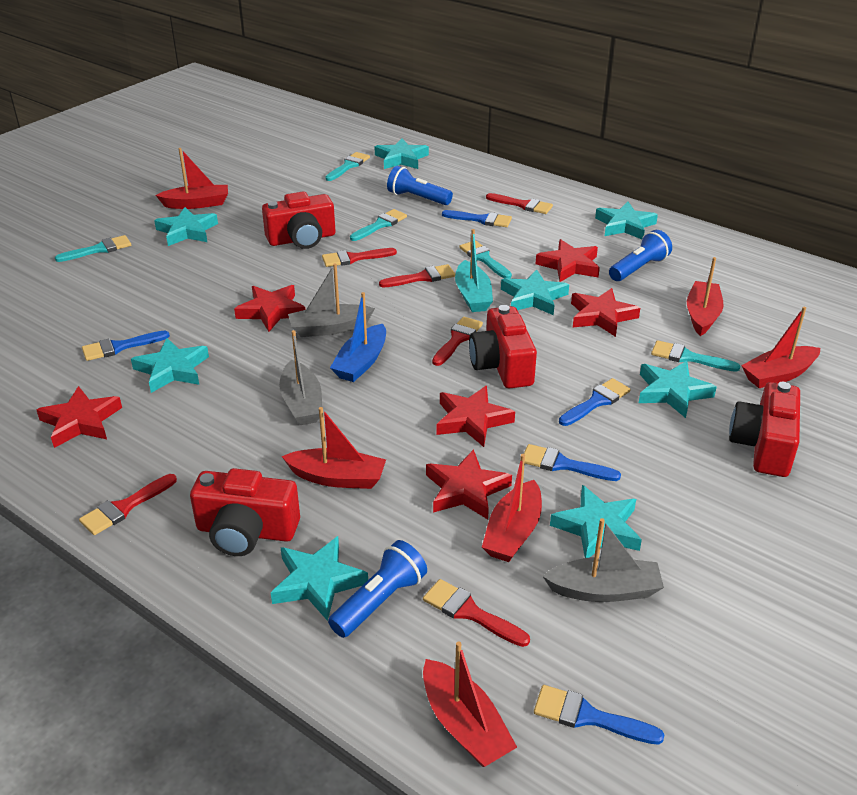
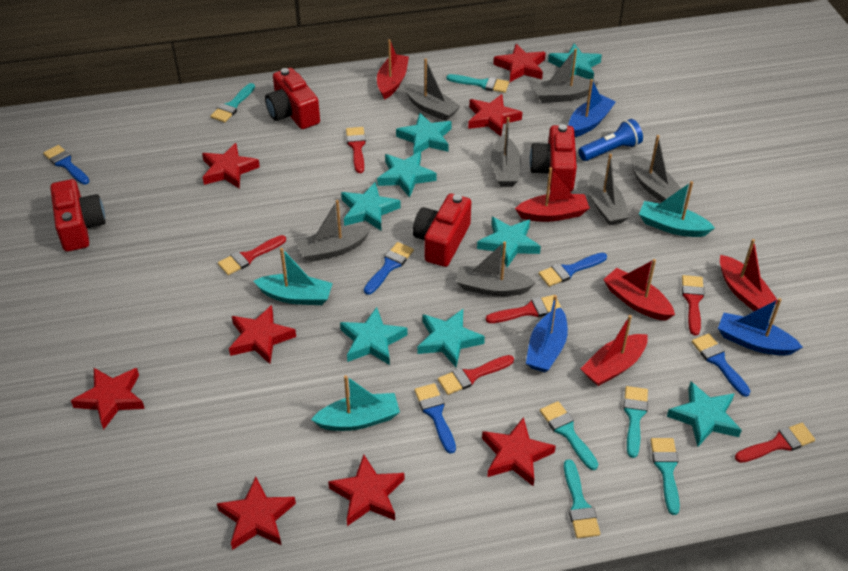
blue boat: [330,292,386,382] = 1 -> [526,295,568,372] [568,79,616,137] [718,298,803,356] = 3
blue flashlight: [328,540,427,638] [387,166,453,205] [609,230,672,281] = 3 -> [578,119,643,161] = 1
grey boat: [279,330,322,425] [288,263,375,337] [542,518,664,602] = 3 -> [296,200,371,262] [404,58,461,121] [456,241,536,296] [491,117,521,187] [533,48,599,103] [589,154,630,226] [631,135,681,202] = 7
red boat: [156,148,228,209] [282,407,386,489] [423,641,517,767] [482,454,542,562] [687,257,723,336] [741,307,820,388] = 6 -> [377,39,409,100] [515,168,590,222] [580,315,648,386] [603,259,675,321] [720,239,778,311] = 5
red star: [37,386,122,448] [234,285,305,332] [426,449,512,519] [436,386,515,447] [536,239,600,282] [571,288,640,337] = 6 -> [71,368,145,430] [202,143,260,189] [217,477,296,550] [229,305,296,364] [328,455,404,526] [468,94,522,136] [482,417,556,486] [493,44,546,82] = 8
turquoise boat: [455,229,493,312] = 1 -> [254,248,333,305] [311,375,400,431] [639,181,715,237] = 3
turquoise brush: [55,235,131,262] [325,152,370,181] [350,209,407,241] [460,240,512,278] [651,340,740,372] = 5 -> [211,83,255,123] [447,74,509,93] [540,401,598,470] [564,459,600,538] [623,386,648,458] [650,438,680,515] = 6

